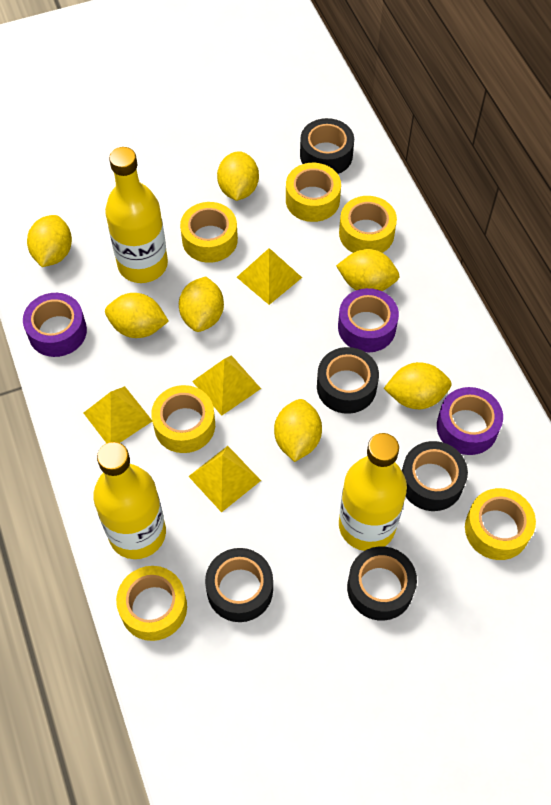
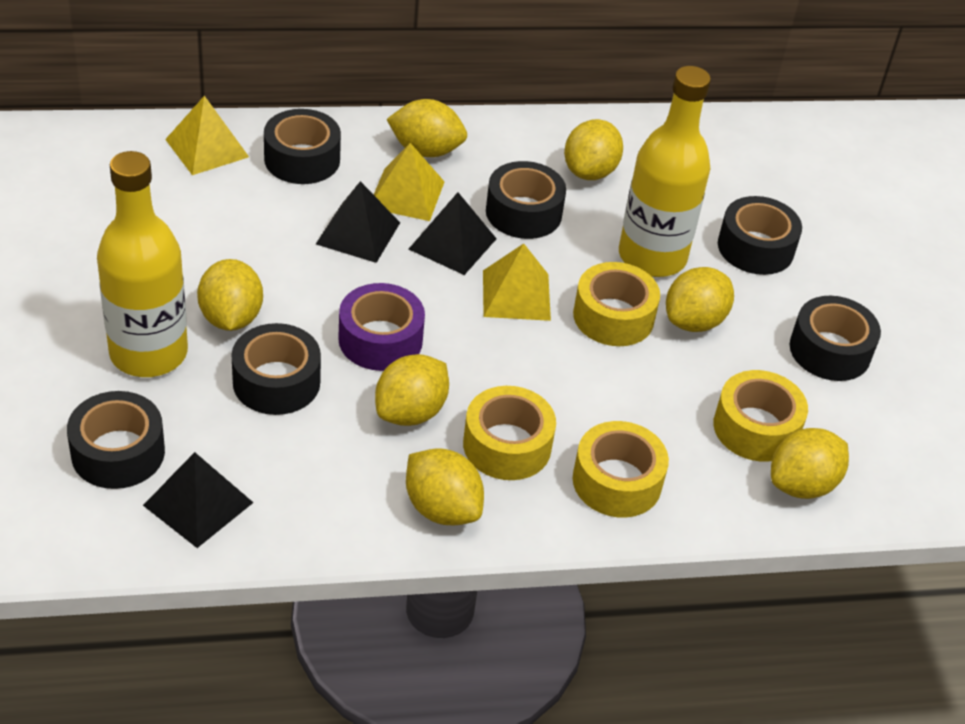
black pyramid: none = 0 -> [143,452,254,548] [316,181,400,263] [409,192,497,275] = 3
black tape: [205,548,273,622] [300,118,354,174] [317,347,379,414] [347,546,417,621] [402,441,468,511] = 5 -> [67,391,165,489] [231,323,321,415] [264,109,341,184] [486,161,566,239] [718,196,802,275] [790,296,881,381] = 6
purple tape: [23,293,87,357] [338,288,399,352] [437,387,503,455] = 3 -> [338,283,425,371] = 1
yellow bottle: [93,442,166,559] [105,147,168,283] [339,433,407,551] = 3 -> [97,151,188,377] [619,66,711,277] = 2
yellow pyramid: [84,386,152,443] [188,446,261,512] [192,355,261,416] [237,248,302,305] = 4 -> [165,96,249,175] [374,143,445,221] [483,244,551,321] = 3
yellow tape: [116,566,187,641] [151,385,215,453] [180,202,238,263] [286,163,341,222] [339,196,397,253] [465,488,536,560] = 6 -> [463,386,556,480] [573,262,660,346] [573,421,669,517] [713,370,808,462] = 4

